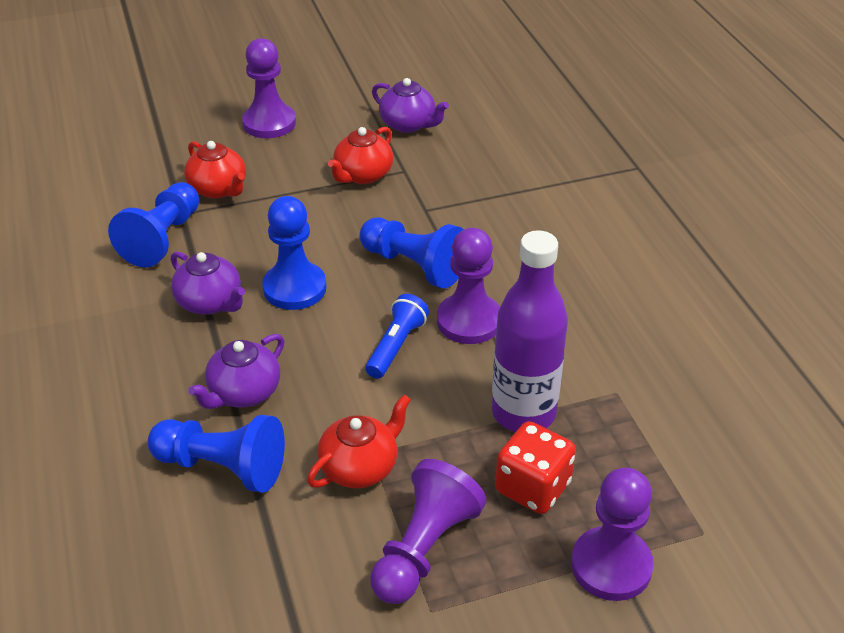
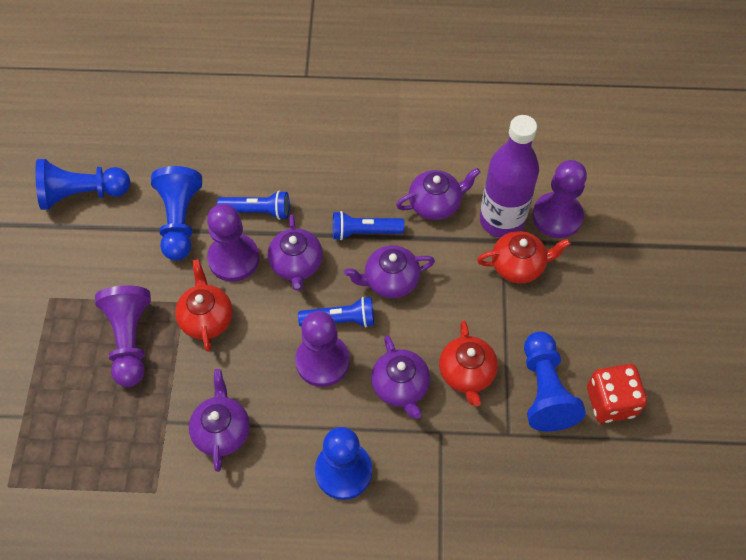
blue flashlight: [365,294,429,379] = 1 -> [217,191,290,220] [298,297,374,327] [333,211,405,240] = 3
purple teapot: [171,252,245,315] [188,334,284,409] [372,78,449,133] = 3 -> [189,369,250,472] [268,215,323,291] [344,245,435,298] [371,335,430,419] [396,168,480,220] = 5

